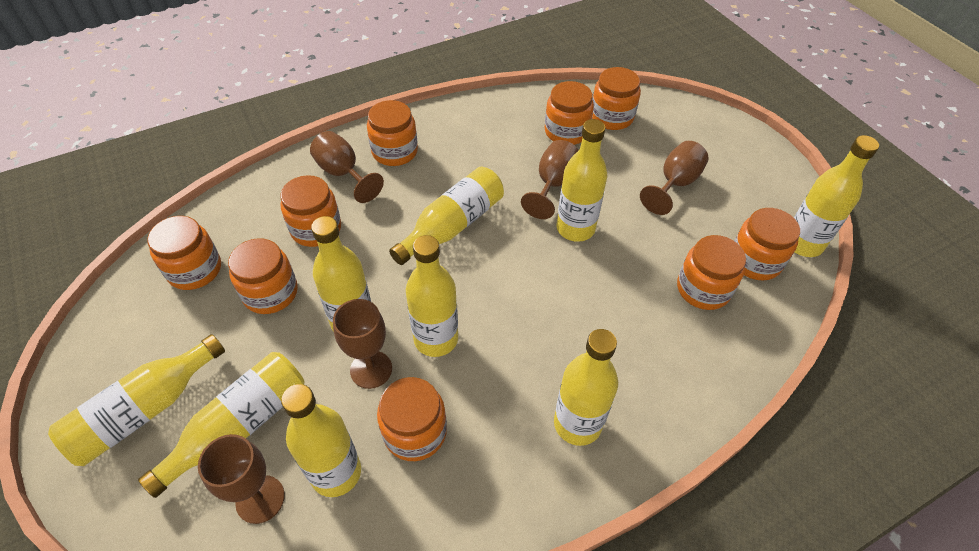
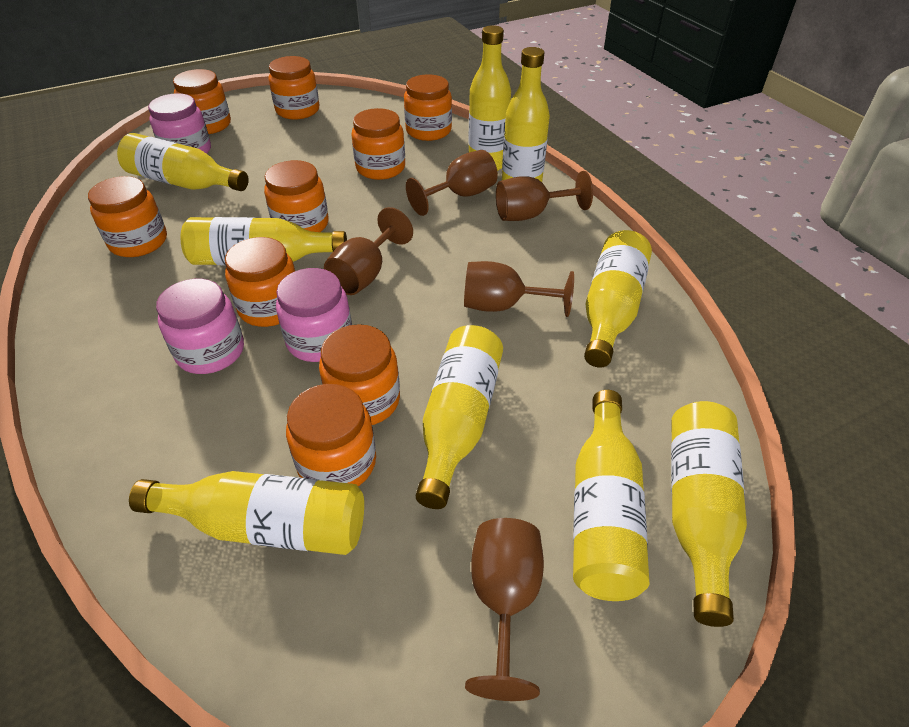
pink jar: none = 0 -> [148,93,211,154] [156,279,244,374] [276,268,352,362] = 3

